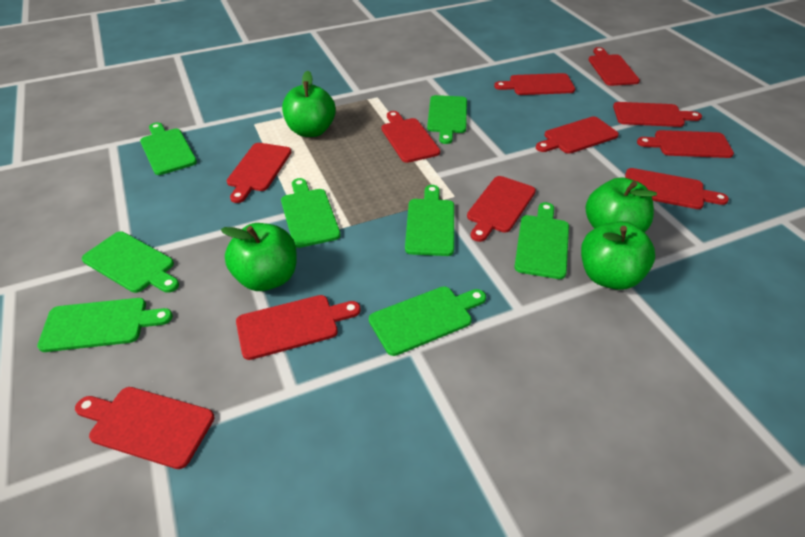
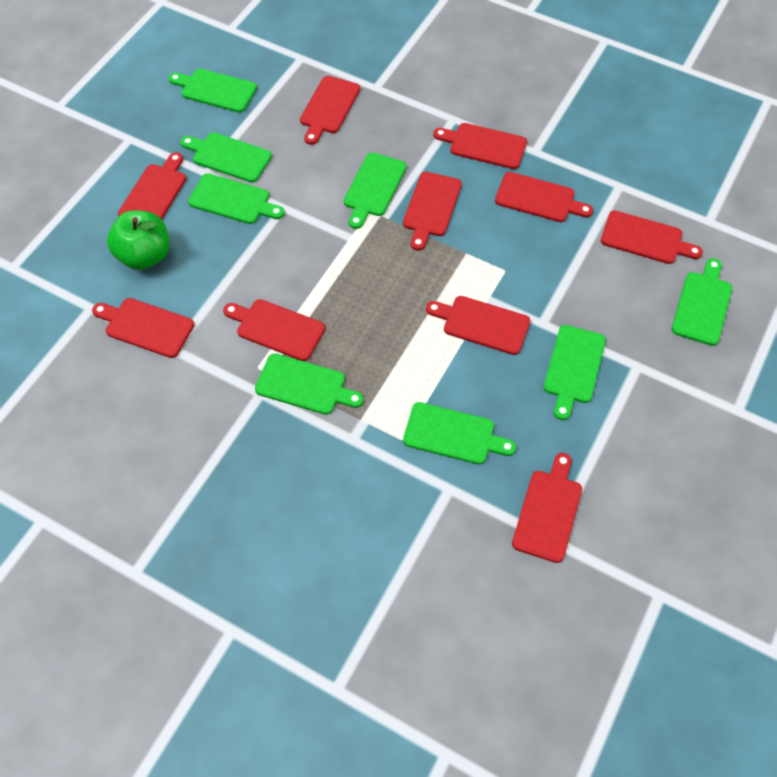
green apple: [221,223,297,291] [282,71,336,137] [581,221,655,290] [586,177,657,233] = 4 -> [107,210,169,270] = 1
red cutting board: [75,387,214,469] [227,143,291,203] [236,295,361,360] [382,111,440,163] [467,176,536,242] [494,73,575,95] [536,117,619,154] [588,47,640,86] [613,102,702,127] [625,168,729,209] [637,130,734,158] = 11 -> [92,298,194,358] [118,152,186,219] [223,299,325,361] [300,76,360,145] [403,172,462,251] [426,296,530,355] [433,123,527,169] [495,172,593,222] [512,453,582,563] [601,210,703,264] = 10

